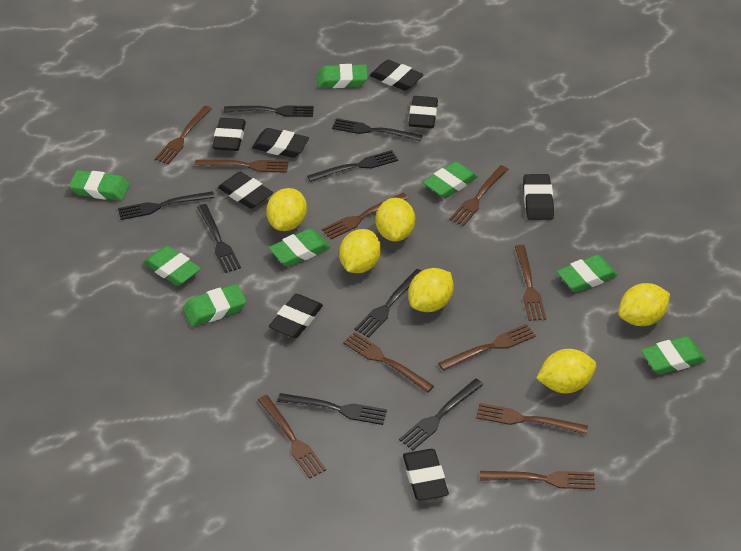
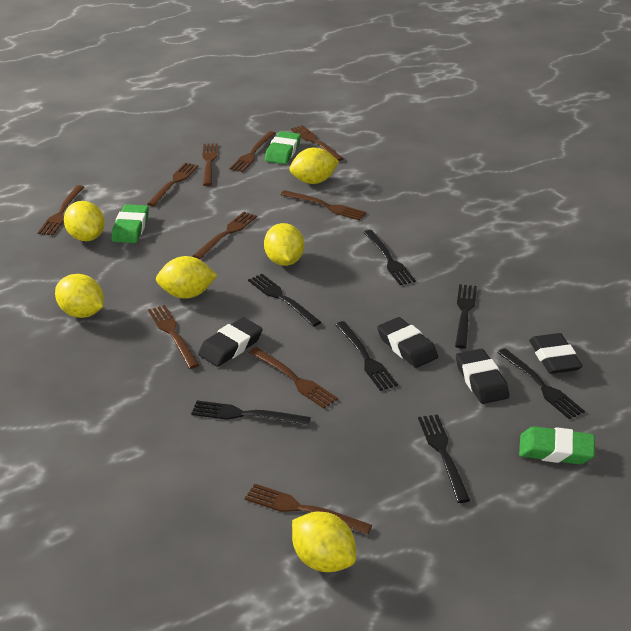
black eraser: [212,118,246,151] [218,172,273,209] [252,128,309,158] [269,294,323,338] [370,60,424,91] [403,449,449,501] [408,96,438,128] [523,174,554,220] = 8 -> [198,317,263,367] [377,317,438,368] [456,349,509,404] [529,333,583,374] = 4
black fork: [118,191,215,220] [197,204,241,273] [224,105,314,117] [277,393,387,425] [307,150,398,182] [332,118,423,142] [354,269,421,337] [399,378,484,450] = 8 -> [191,401,311,426] [248,274,321,327] [335,321,398,391] [363,230,416,285] [418,414,470,503] [455,284,477,349] [497,348,585,419] = 7
green eraser: [69,170,130,201] [143,246,201,286] [183,284,246,327] [269,229,330,267] [317,64,368,88] [423,161,478,198] [557,255,618,292] [641,336,706,375] = 8 -> [111,204,149,243] [265,131,301,164] [519,426,595,465] = 3

